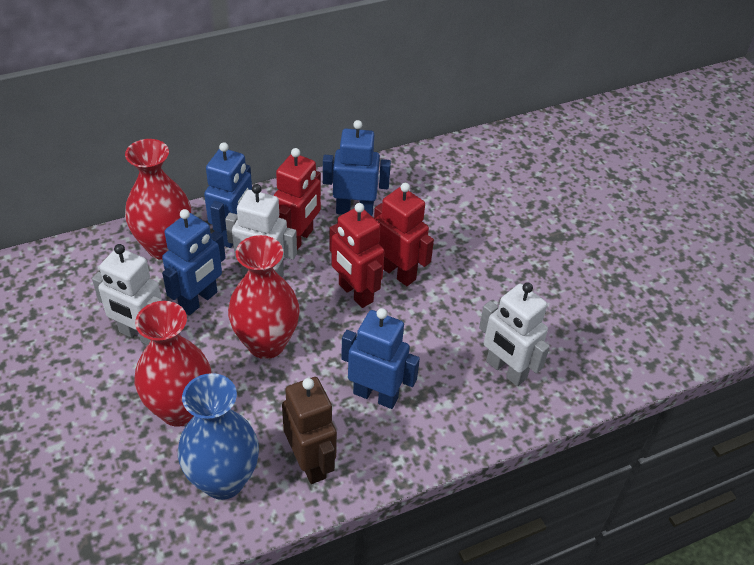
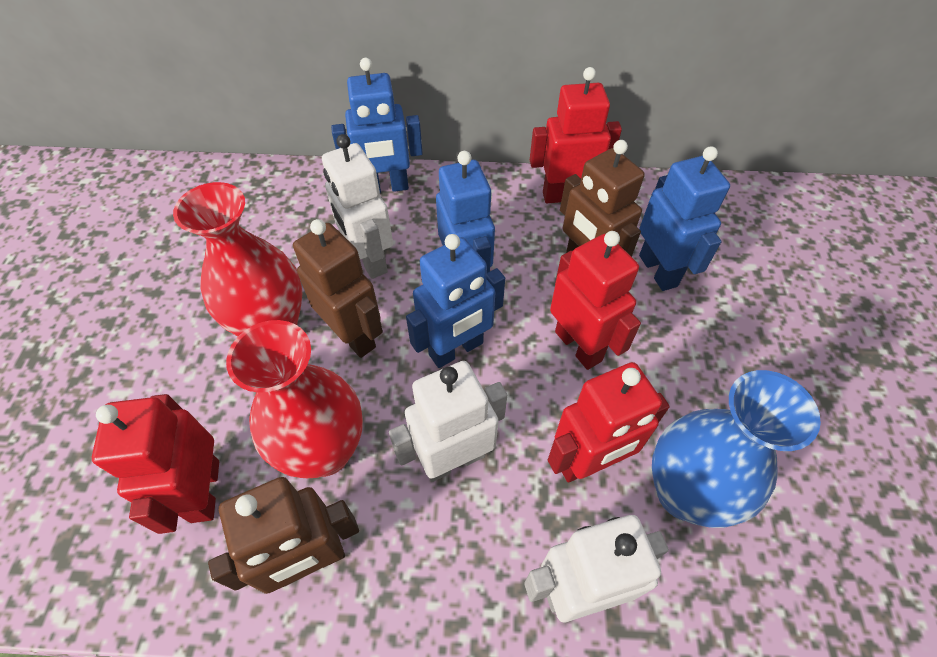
brown robot: [282,377,337,484] = 1 -> [208,477,359,594] [293,219,383,358] [560,140,645,257] = 3
red robot: [273,148,321,250] [329,203,385,308] [374,183,434,286] = 3 -> [92,394,219,534] [530,67,622,203] [548,362,670,483] [550,231,641,370] = 4
red vase: [125,139,191,260] [135,301,211,427] [228,235,300,359] = 3 -> [173,182,302,336] [226,320,363,478] = 2

